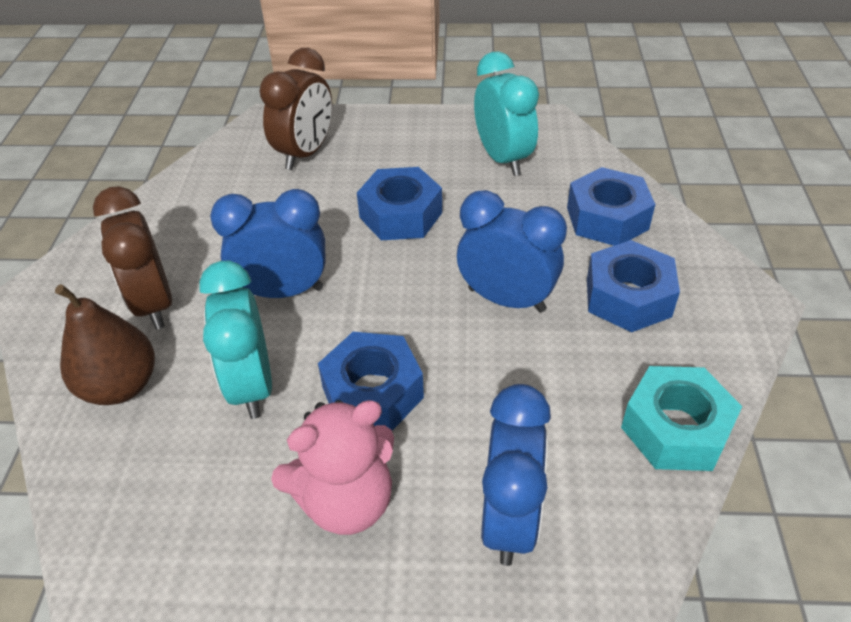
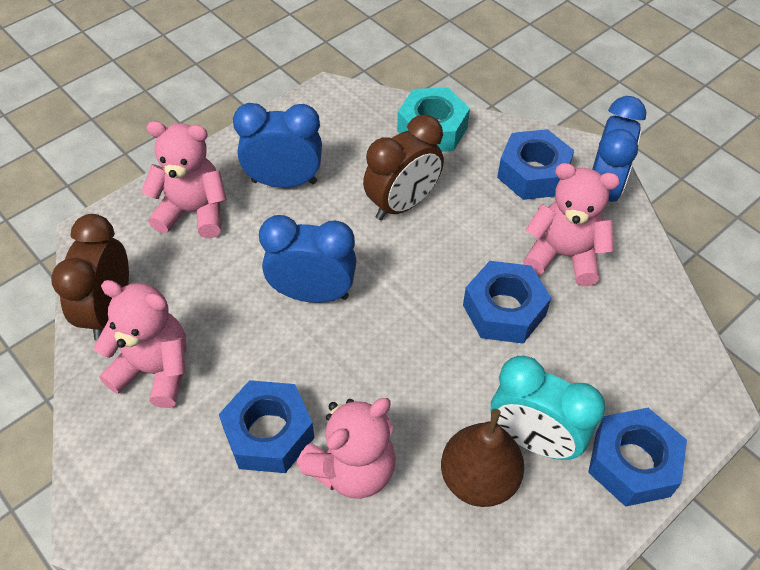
pink teddy bear: [271,400,394,535] = 1 -> [94,280,186,408] [141,121,227,238] [296,398,396,499] [523,163,620,286] = 4
turquoise clock: [199,260,272,419] [474,51,539,176] = 2 -> [490,356,605,460] = 1

